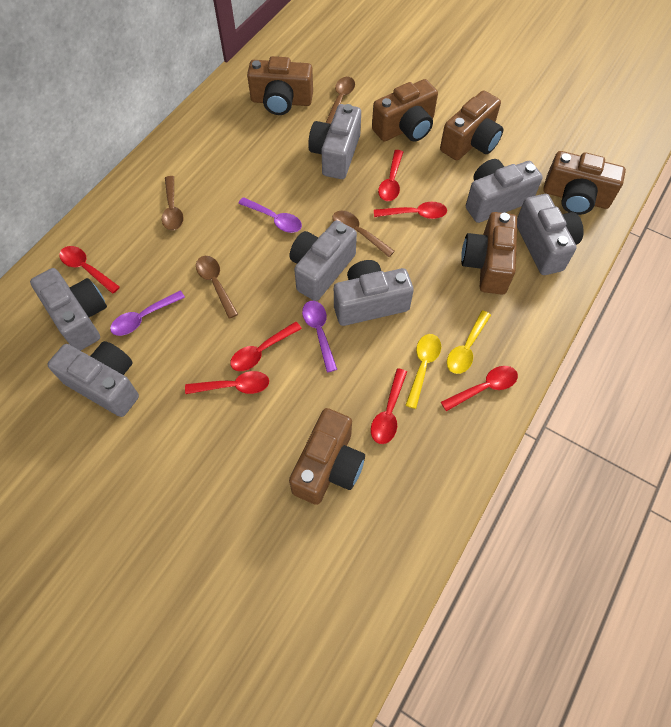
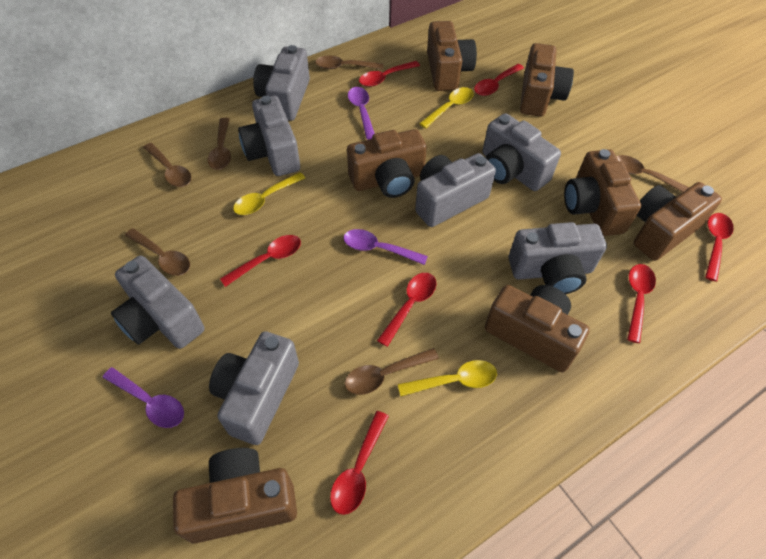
brown camera: [247,56,313,115] [289,408,365,505] [372,79,438,142] [440,90,503,160] [461,212,517,295] [543,151,626,215] = 6 -> [173,448,297,544] [347,129,427,198] [427,21,477,91] [485,285,590,372] [520,43,574,117] [564,149,641,236] [633,182,722,261] = 7
brown spoon: [162,176,183,230] [196,256,238,319] [326,77,355,124] [332,211,395,257] = 4 -> [125,228,190,276] [143,143,192,187] [208,118,231,170] [315,55,384,70] [345,348,439,395] [616,155,689,192] = 6
yellow spoon: [405,334,441,409] [447,311,491,374] = 2 -> [233,172,305,215] [398,360,497,396] [419,87,474,129] = 3

